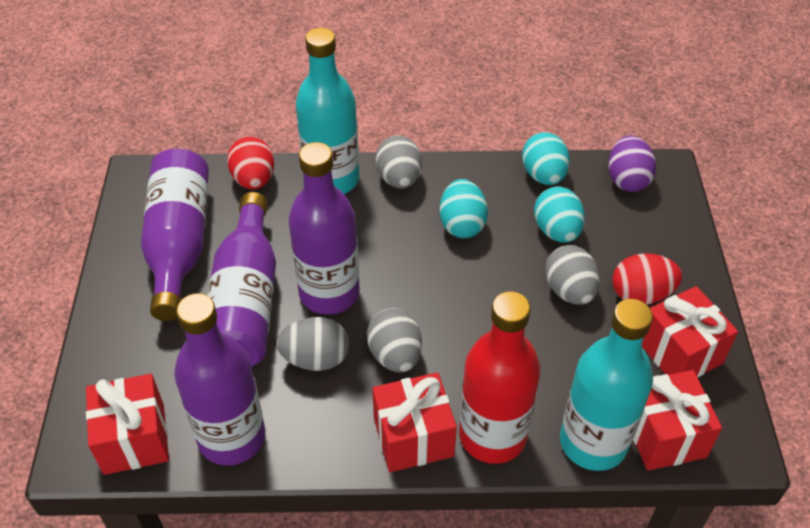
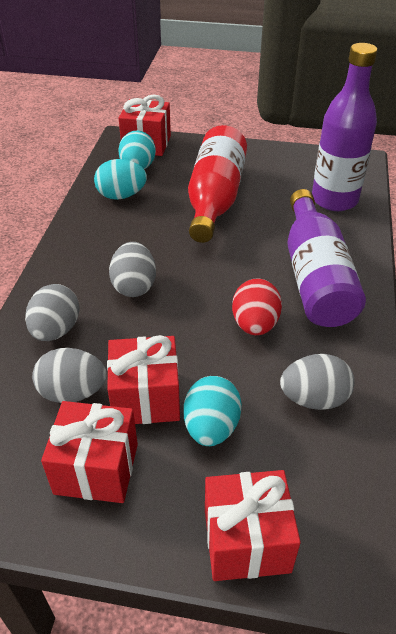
purple bottle: [141,149,209,321] [174,293,265,466] [207,192,276,367] [289,142,360,315] = 4 -> [287,189,366,327] [312,43,377,211] = 2
purple egg: [608,135,656,192] = 1 -> none = 0
red egg: [227,137,274,189] [612,253,682,304] = 2 -> [232,278,282,335] = 1
turquoise bottle: [296,28,359,194] [560,299,653,471] = 2 -> none = 0

